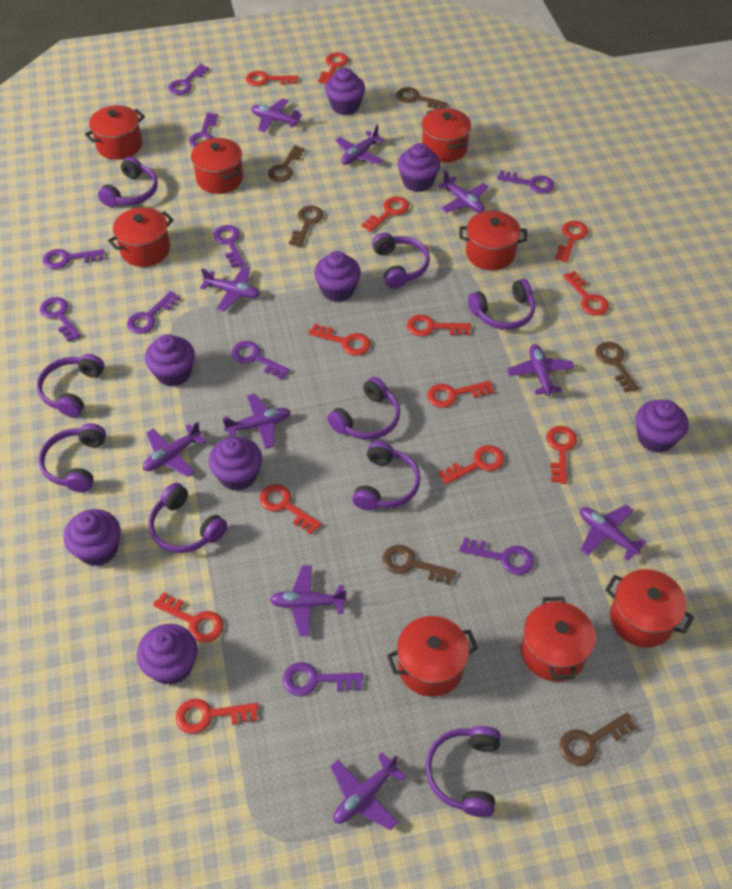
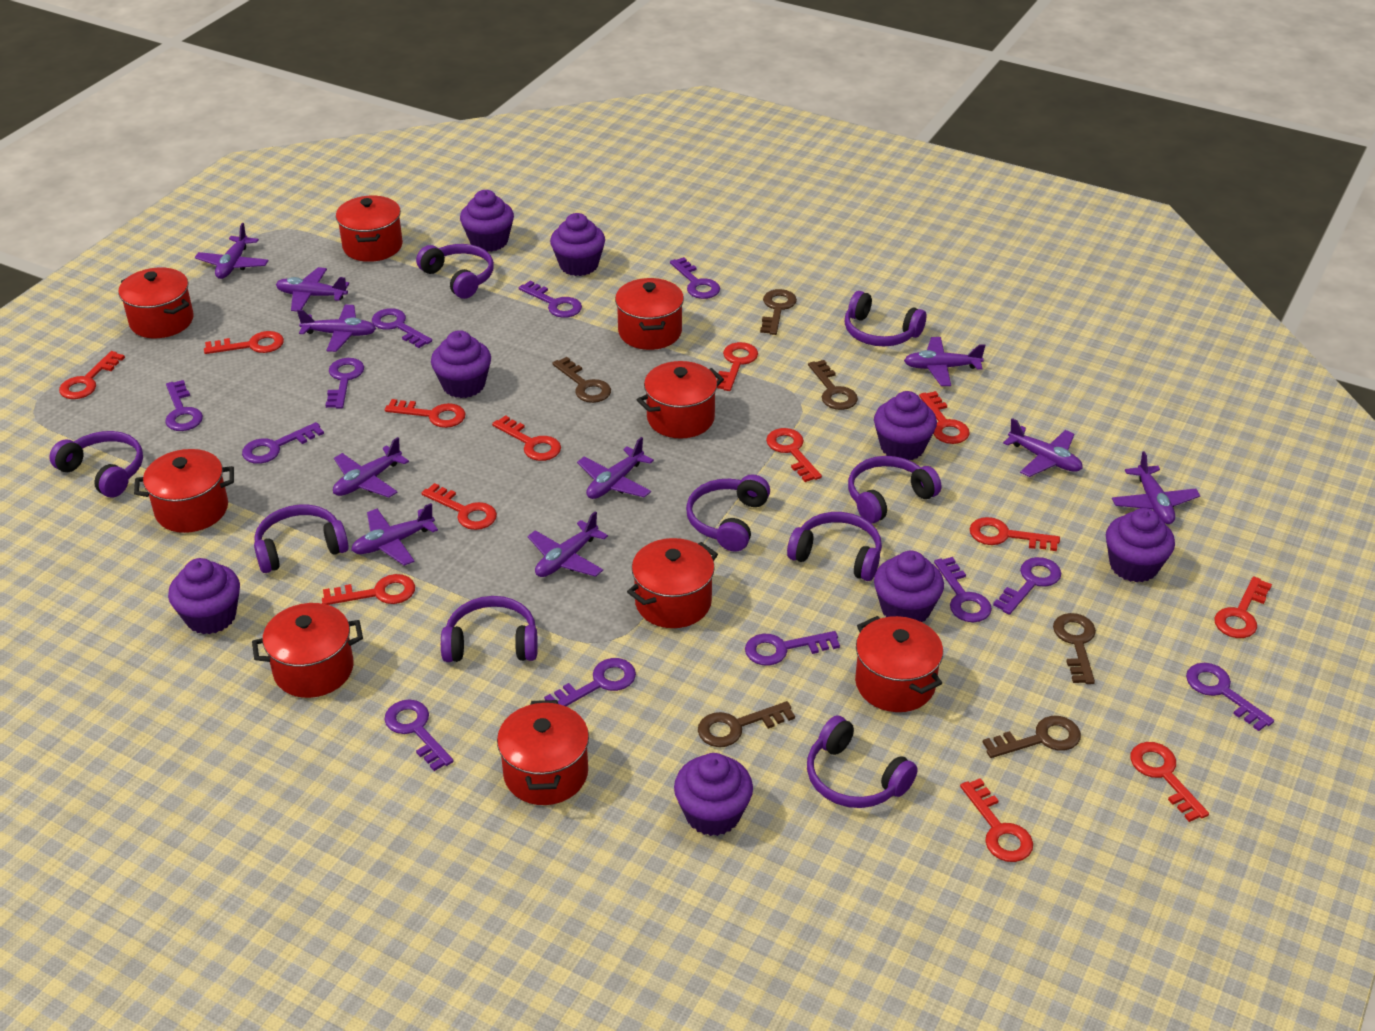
purple key: [40,297,81,342] [43,249,105,269] [127,291,180,334] [168,64,209,95] [189,113,218,147] [213,225,245,268] [232,341,290,379] [283,662,364,696] [459,537,534,575] [497,171,554,193] = 10 -> [165,380,203,431] [242,422,324,464] [325,358,364,408] [372,308,432,348] [384,699,454,771] [519,281,582,318] [544,658,636,706] [670,257,720,299] [745,631,840,666] [934,557,992,622] [993,557,1061,615] [1186,663,1274,731] = 12
red pot: [85,105,145,160] [108,207,174,267] [191,138,243,194] [387,616,478,697] [422,108,471,163] [459,211,527,270] [521,597,596,682] [605,569,694,648] = 8 -> [118,267,194,338] [134,449,234,533] [252,603,363,698] [336,196,403,262] [497,700,589,805] [615,278,684,350] [627,538,718,628] [637,361,724,438] [855,616,943,712] = 9

